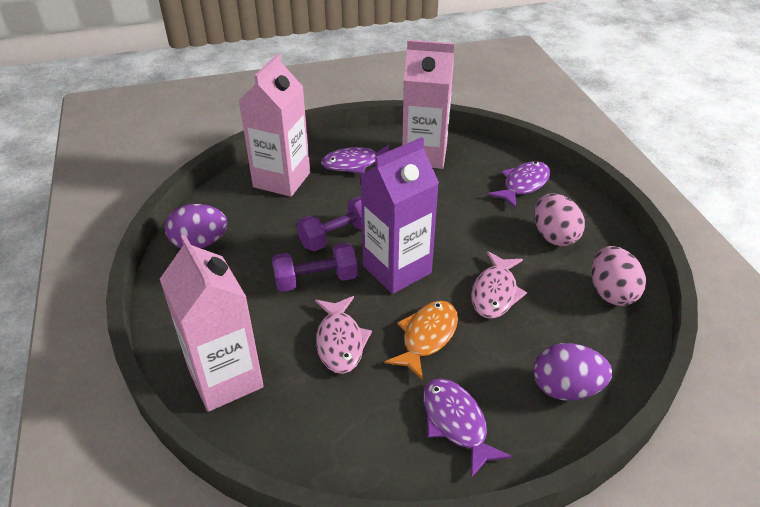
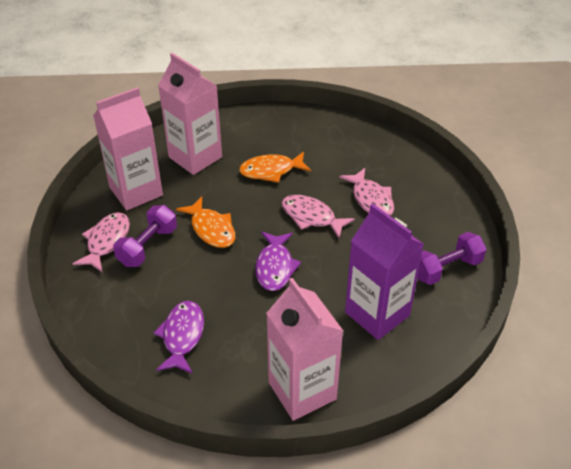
orange fish: [385,301,458,380] = 1 -> [176,197,235,248] [239,152,311,183] = 2
pink egg: [534,193,585,246] [591,246,646,306] = 2 -> none = 0
pink fish: [315,296,372,374] [471,251,527,319] = 2 -> [72,213,130,272] [281,195,355,238] [339,168,394,216] = 3
purple egg: [165,204,228,248] [533,343,612,401] = 2 -> none = 0
purple fish: [321,144,390,174] [423,378,512,478] [488,161,550,209] = 3 -> [154,301,204,374] [255,232,301,291] = 2

